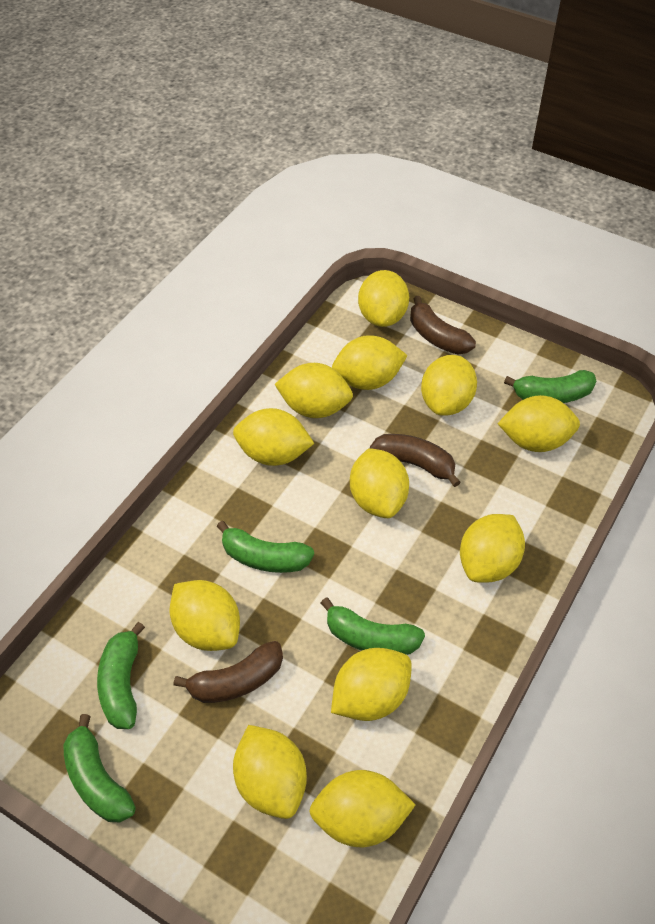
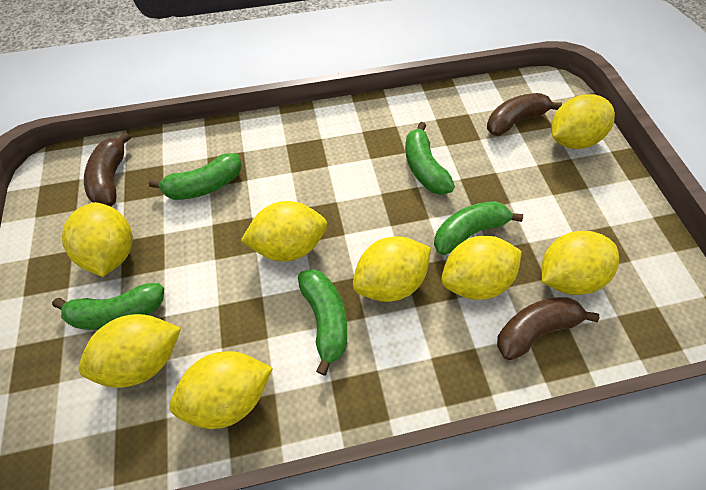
yellow lemon: [169,580,240,651] [233,408,314,466] [233,725,307,819] [275,363,353,418] [309,770,416,847] [331,648,412,721] [332,335,408,390] [350,448,409,518] [358,270,409,327] [421,355,477,416] [460,514,525,583] [498,395,580,452] = 12 -> [62,202,133,277] [78,314,181,388] [169,351,273,429] [241,201,327,261] [353,237,431,302] [441,236,522,300] [542,231,619,295] [551,94,615,149] = 8

